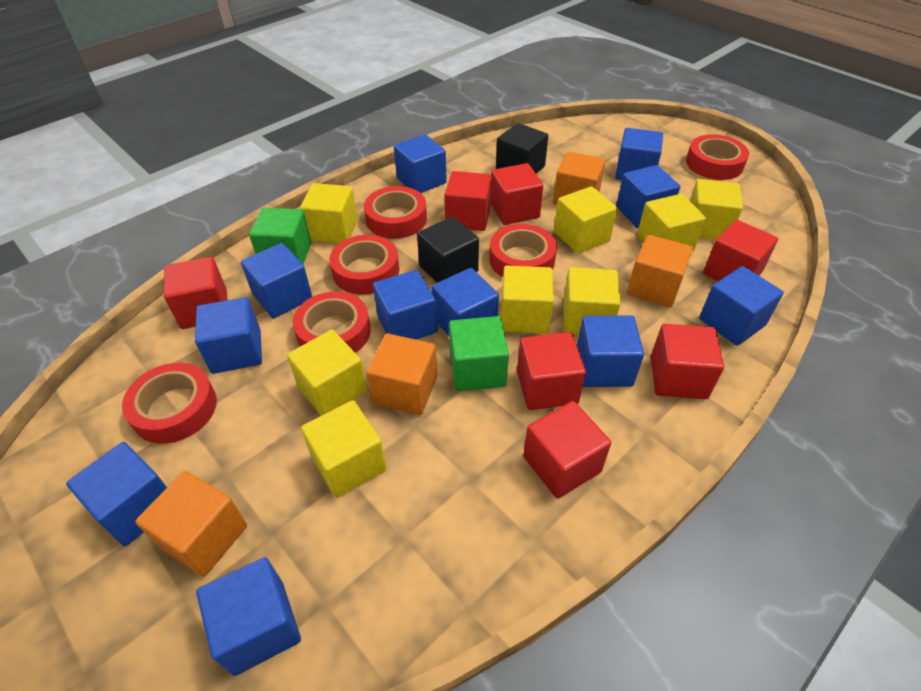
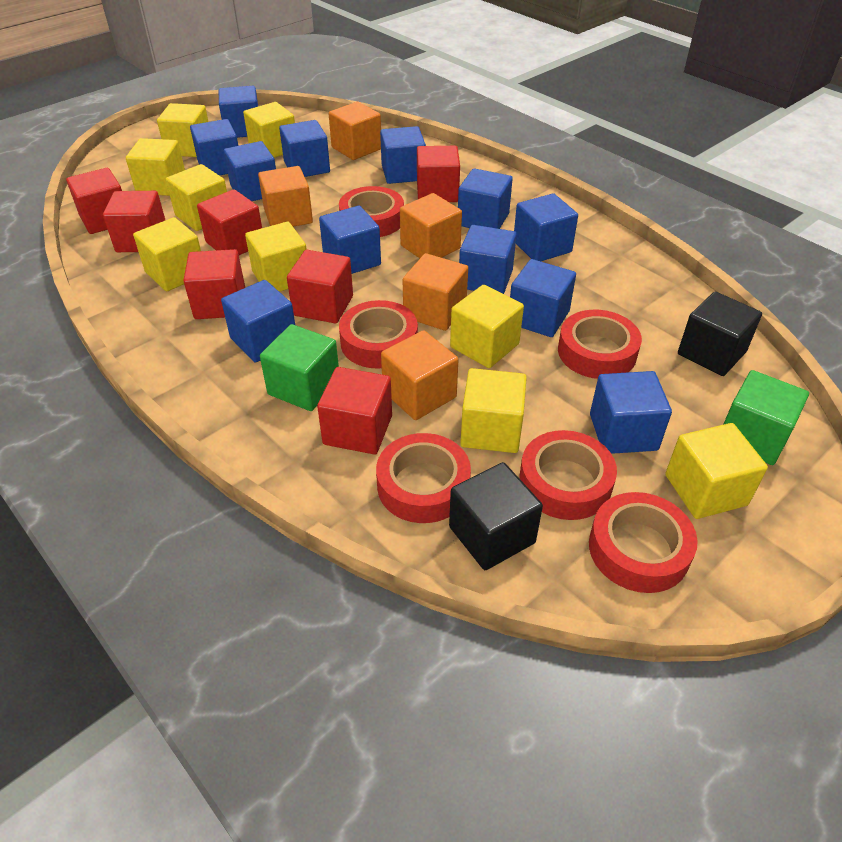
blue cube: [66,442,167,546] [195,297,262,374] [196,557,301,676] [241,243,312,318] [373,270,438,340] [394,134,447,193] [432,268,499,336] [577,315,644,387] [615,128,663,180] [616,165,680,228] [699,266,784,346] = 11 -> [190,119,238,176] [219,86,258,138] [221,280,295,362] [224,141,276,201] [279,120,330,177] [319,206,381,274] [380,126,426,184] [458,168,513,229] [459,225,517,294] [510,259,576,337] [514,193,578,261] [590,371,672,454] = 12
orange cube: [135,471,247,577] [366,333,437,415] [553,151,606,205] [627,235,693,307] = 4 -> [258,166,313,227] [329,102,381,160] [381,330,459,420] [400,193,462,258] [403,253,468,331] = 5
yellow cube: [287,330,367,416] [300,183,357,243] [301,400,386,498] [501,266,554,334] [554,186,617,254] [563,267,621,334] [637,194,706,251] [690,179,743,240] = 8 -> [126,138,185,196] [133,217,201,291] [157,103,209,157] [166,164,227,231] [243,102,295,158] [245,222,307,292] [450,285,524,368] [460,368,527,453] [665,423,768,519] = 9

